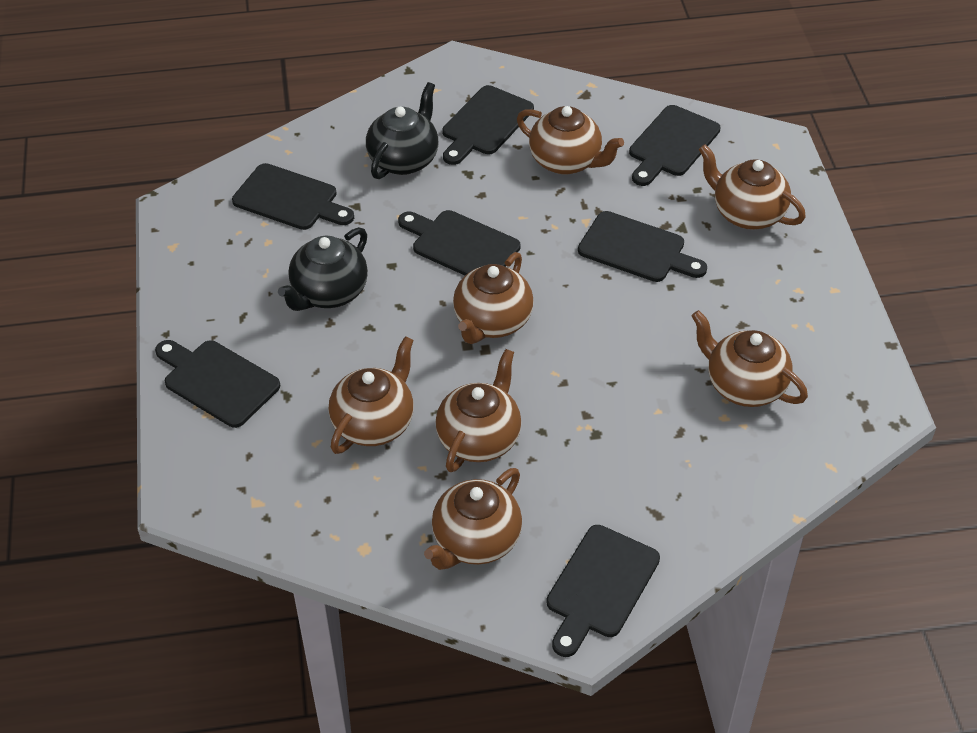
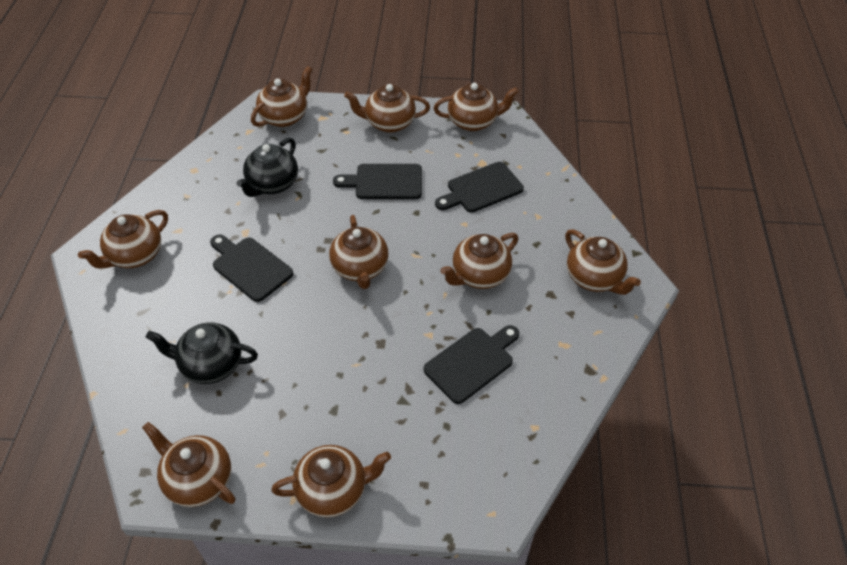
black cutting board: [155,340,280,428] [232,163,354,230] [398,210,520,275] [442,85,534,165] [546,525,660,657] [578,211,707,282] [629,105,721,186] = 7 -> [210,235,293,302] [333,164,422,199] [424,325,519,404] [435,162,524,213] = 4
brown teapot: [329,336,414,454] [424,468,522,570] [436,349,521,472] [453,252,534,344] [517,106,624,174] [692,310,808,407] [698,144,806,229] = 7 -> [78,210,168,269] [142,422,235,507] [251,66,312,127] [271,445,391,518] [329,215,389,289] [344,84,430,133] [434,83,519,131] [440,233,518,289] [565,229,641,295] = 9

